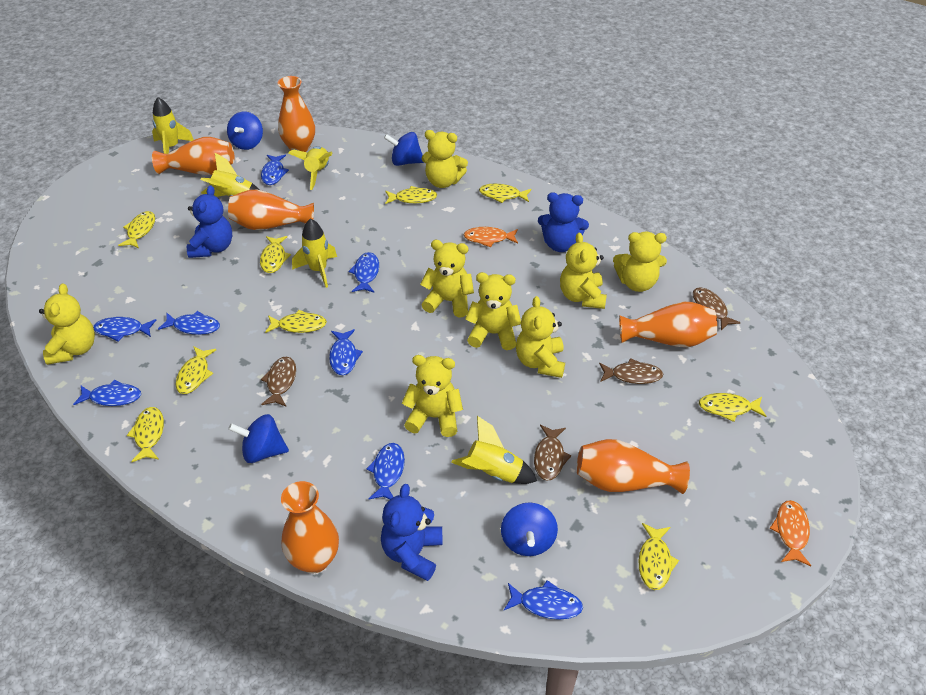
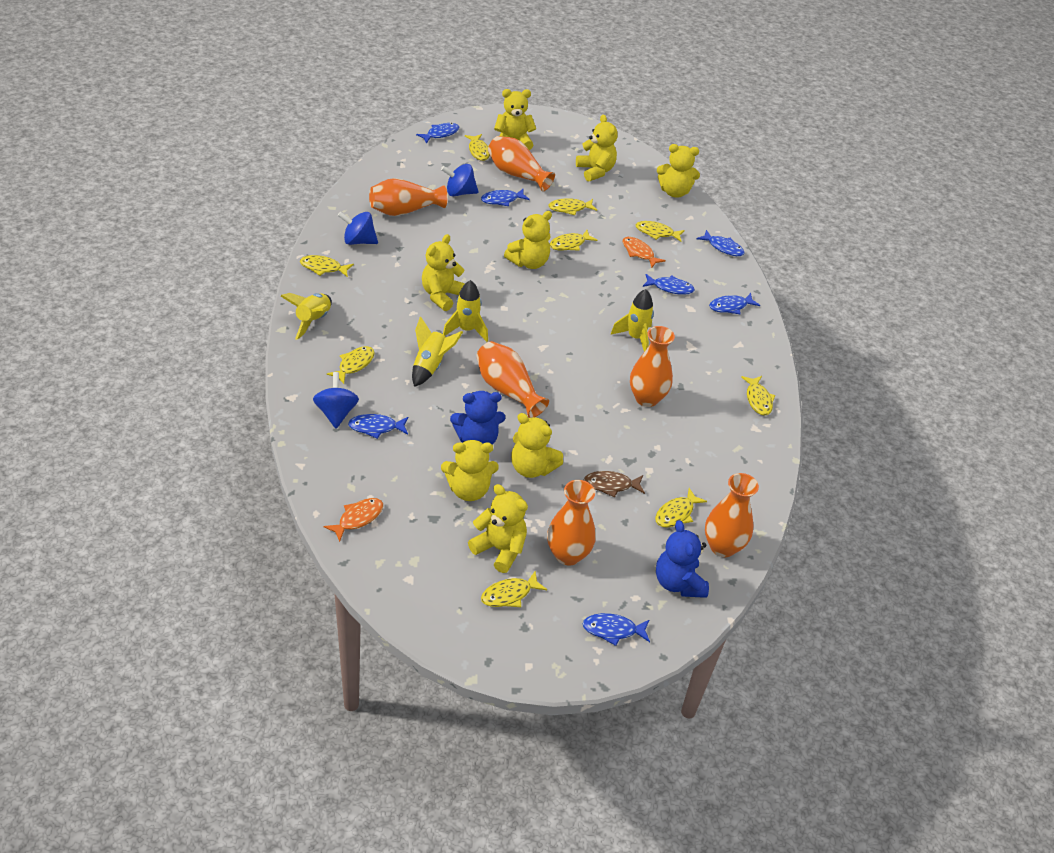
blue fish: [73,380,141,406] [93,317,156,342] [158,311,220,335] [261,155,289,185] [329,329,363,375] [348,252,379,292] [366,443,405,499] [504,580,583,620] = 8 -> [348,414,408,439] [416,123,459,144] [481,188,530,206] [583,613,650,646] [643,274,695,295] [697,230,745,256] [709,293,760,314] = 7
blue spinning top: [227,112,263,150] [228,414,289,463] [384,132,424,166] [501,502,558,556] = 4 -> [313,372,359,428] [338,212,378,245] [441,164,479,196] = 3
blue teddy bear: [187,185,232,258] [381,484,443,581] [538,192,589,252] = 3 -> [450,391,505,445] [656,520,709,598] = 2
brown fish: [261,356,296,406] [534,425,571,481] [599,358,663,384] [693,287,741,330] = 4 -> [584,471,645,498] = 1
yellow rocket: [152,97,194,154] [200,153,260,197] [288,146,333,190] [292,218,337,288] [451,416,537,484] = 5 -> [281,293,332,340] [412,316,463,387] [443,280,488,342] [611,289,654,352] = 4

